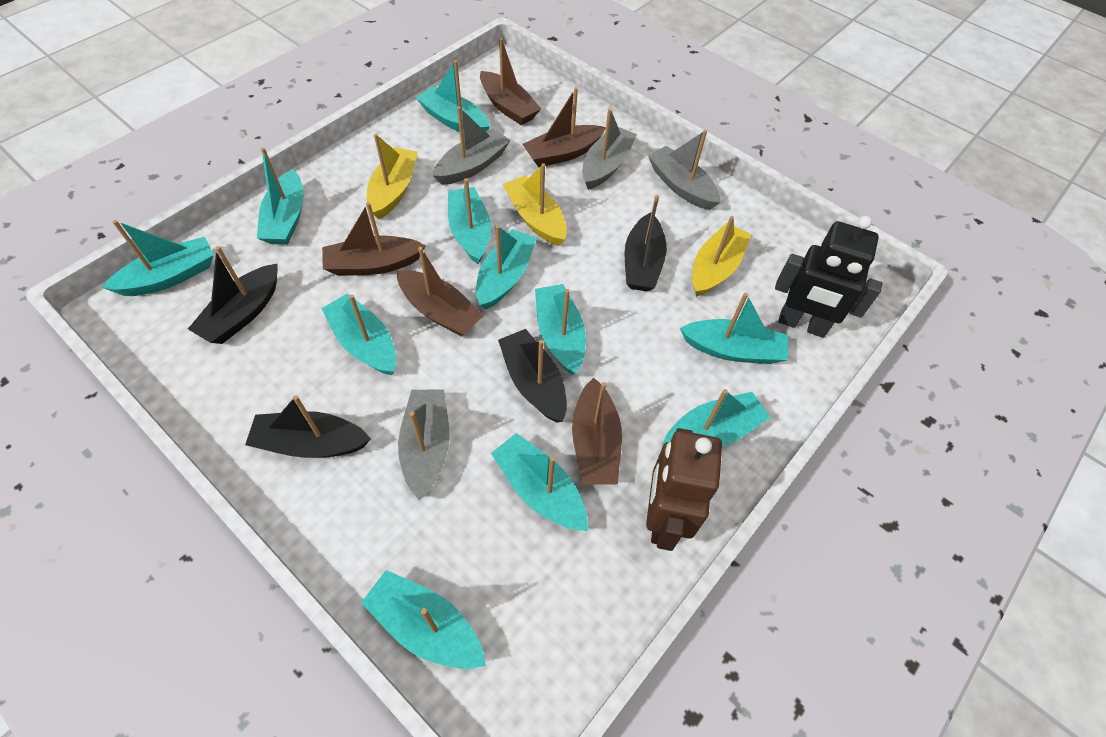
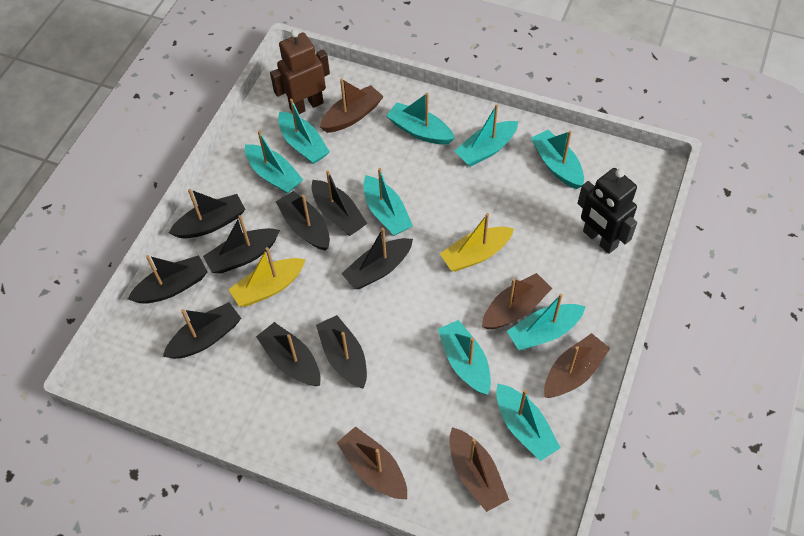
black boat: [188,246,278,344] [245,395,371,458] [498,329,567,422] [625,195,667,291] = 4 -> [128,255,208,304] [163,302,241,359] [169,189,245,239] [203,215,280,274] [256,322,321,386] [276,191,330,251] [311,170,367,236] [316,315,367,389] [341,228,413,289] = 9
grey boat: [398,389,449,500] [433,106,511,185] [582,108,637,190] [648,130,720,210] = 4 -> none = 0
turquoise boat: [102,220,214,296] [257,147,304,245] [321,293,396,375] [361,570,486,669] [416,60,490,132] [448,178,491,265] [476,225,537,310] [491,433,588,531] [535,284,586,375] [662,389,770,447] [680,293,788,364] = 11 -> [245,131,303,194] [278,99,330,164] [363,168,413,236] [386,93,455,145] [438,320,491,395] [454,105,518,167] [496,384,561,461] [507,294,586,350] [531,130,584,189] = 9
yellow boat: [367,134,418,219] [503,163,567,246] [692,216,751,297] = 3 -> [229,247,306,307] [440,213,514,272] = 2

